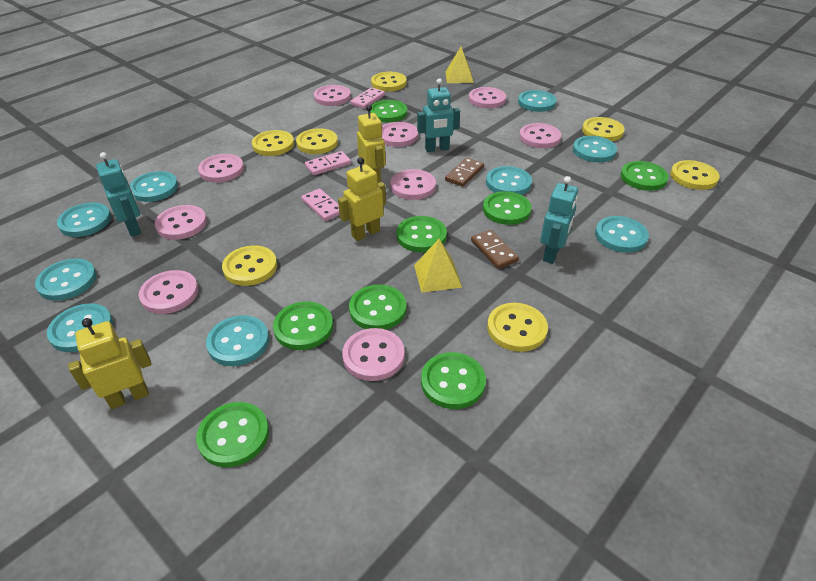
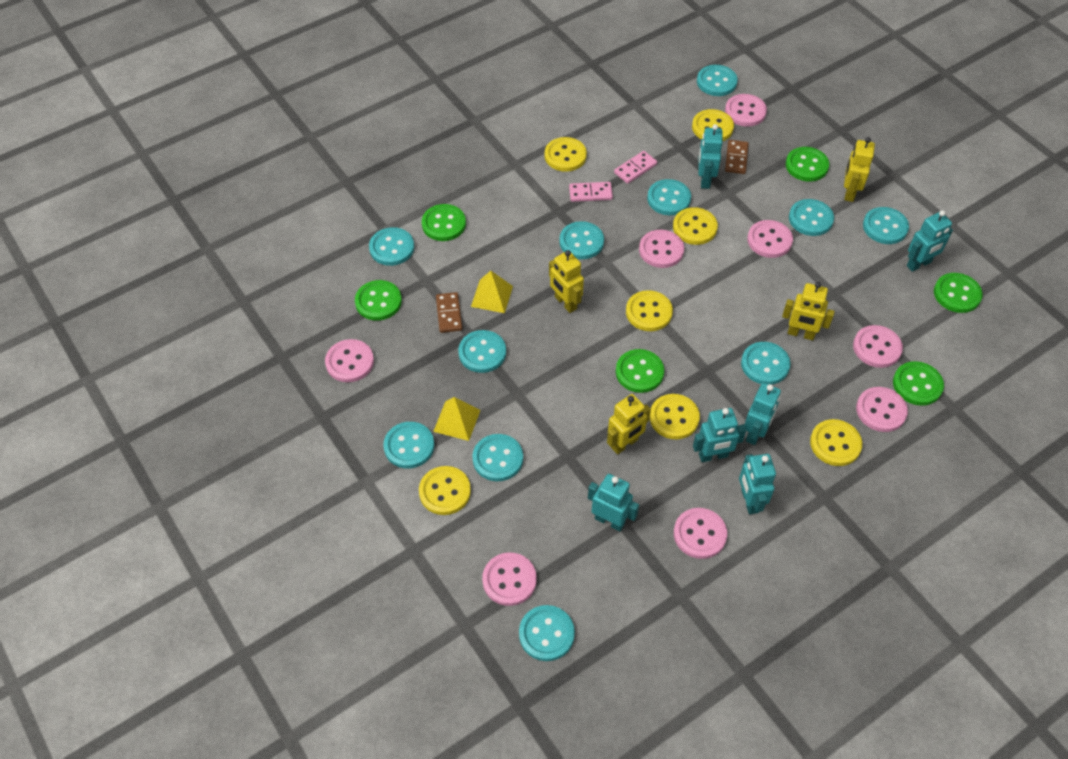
green button: [196,402,269,467] [273,302,333,350] [349,285,407,330] [370,100,407,123] [396,216,447,252] [421,352,486,409] [483,191,532,225] [621,161,669,191] = 8 -> [355,280,402,321] [422,204,466,241] [616,349,664,393] [786,147,829,182] [893,361,944,406] [934,273,983,313] = 6
pink button: [138,270,198,314] [155,205,207,240] [198,154,244,182] [314,85,351,106] [342,328,405,381] [382,122,418,147] [390,169,436,200] [469,87,506,108] [519,123,561,148] = 9 -> [325,339,374,382] [482,553,537,606] [639,230,684,268] [674,508,727,559] [725,94,767,127] [747,220,793,258] [853,325,903,368] [856,387,908,432] = 8
pink domino: [301,189,340,221] [305,151,351,175] [350,87,385,109] = 3 -> [569,182,613,202] [614,151,657,184] = 2
turquoise button: [35,258,97,301] [47,303,113,352] [57,203,111,237] [130,171,178,202] [206,315,269,366] [486,166,532,195] [518,90,557,112] [573,136,617,162] [595,216,649,253] = 9 -> [369,227,414,266] [383,422,434,469] [458,330,506,373] [472,434,523,481] [519,605,575,661] [559,221,604,259] [647,179,691,215] [697,65,738,96] [741,342,790,385] [789,199,834,236] [863,207,909,244] = 11
turquoise robot: [96,152,141,237] [417,78,460,152] [540,176,578,264] = 3 -> [588,474,639,531] [693,408,746,462] [698,124,723,189] [739,454,776,514] [744,383,781,445] [907,210,953,272] = 6
yellow robot: [68,318,152,409] [338,157,386,241] [357,105,386,183] = 3 -> [549,250,584,313] [607,394,651,454] [782,282,835,340] [844,137,875,202] = 4

